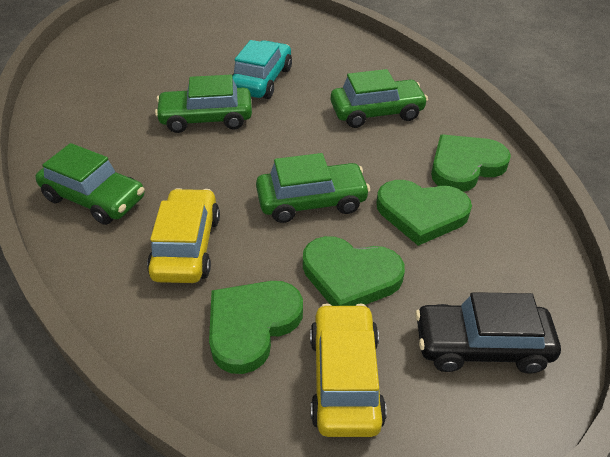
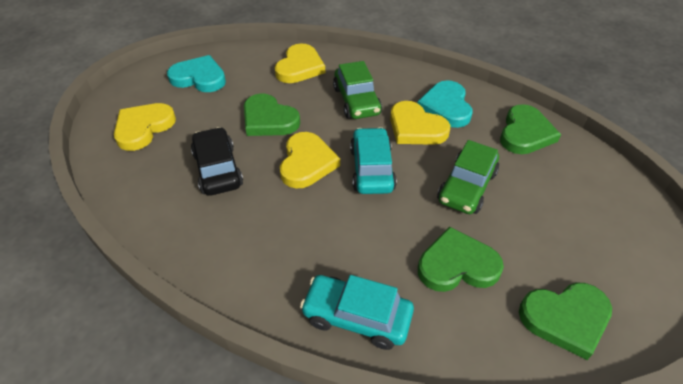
green car: [35,143,144,225] [155,75,252,133] [256,153,370,223] [331,69,428,128] = 4 -> [333,61,382,119] [437,140,499,214] = 2
turquoise car: [232,40,292,99] = 1 -> [300,275,414,350] [350,127,397,194] = 2
turquoise heart: none = 0 -> [167,55,226,92] [418,80,472,128] = 2
yellow car: [147,188,220,283] [310,303,387,437] = 2 -> none = 0
yellow heart: none = 0 -> [114,103,176,151] [275,43,325,83] [280,132,340,189] [390,101,450,145] = 4

